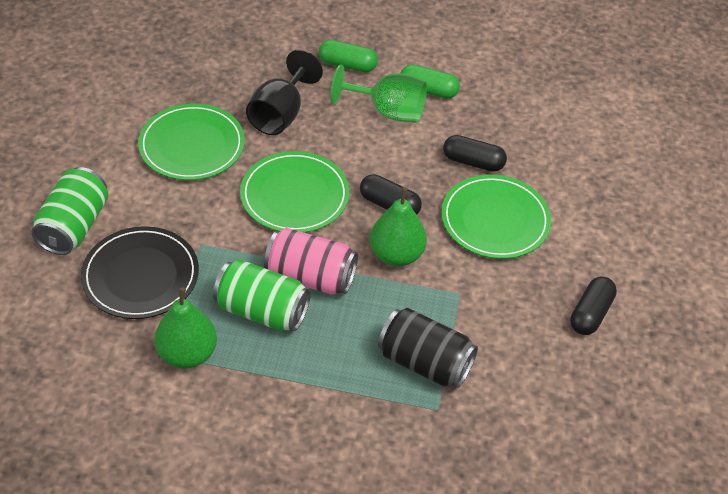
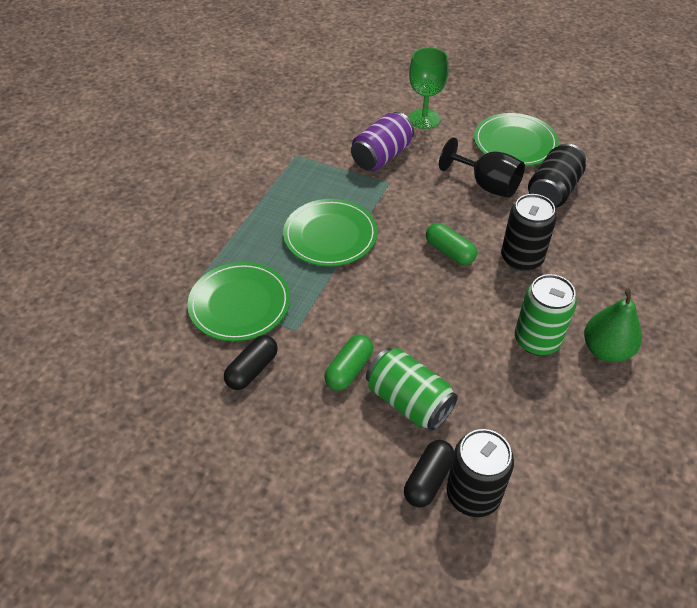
black can: [378,308,478,388] = 1 -> [446,429,514,517] [501,194,557,271] [528,144,586,208] = 3
black capsule: [360,174,422,215] [443,135,507,172] [570,276,617,335] = 3 -> [224,335,278,390] [404,440,454,508] = 2
black plate: [81,226,199,319] = 1 -> none = 0
green pear: [155,287,217,369] [370,187,427,266] = 2 -> [584,289,642,362] = 1
pink can: [264,228,358,295] = 1 -> none = 0
purple can: none = 0 -> [351,112,414,171] = 1

